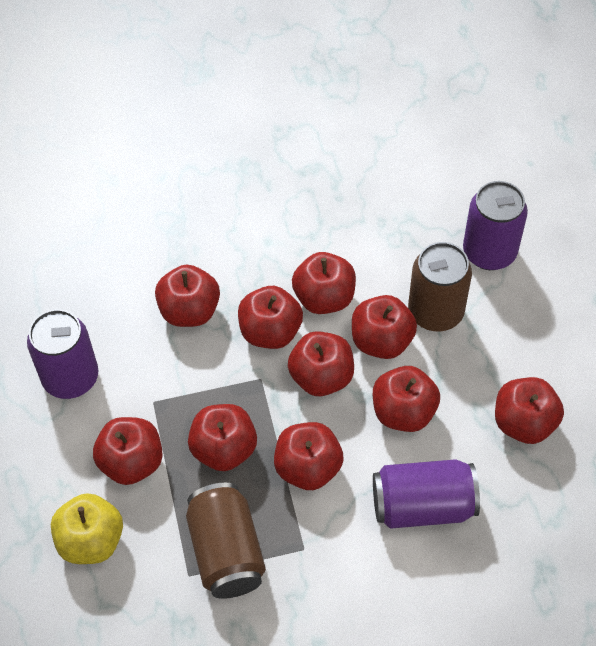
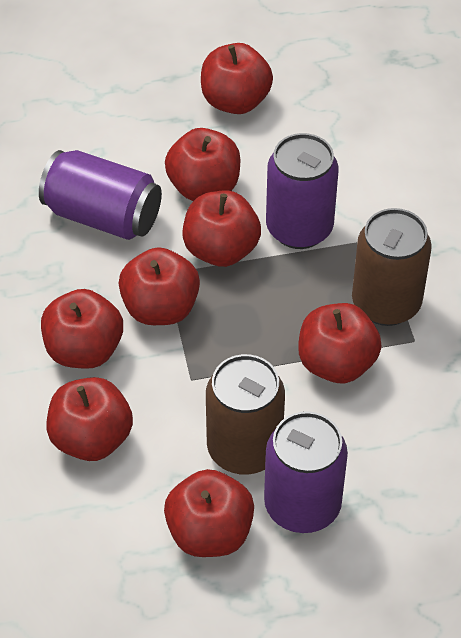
red apple: [93,417,163,485] [155,265,220,327] [188,404,257,471] [238,286,303,349] [274,422,344,490] [288,331,354,396] [292,252,356,314] [352,295,417,359] [373,366,440,432] [495,377,564,444] = 10 -> [41,289,123,369] [46,377,133,461] [119,247,200,325] [164,469,254,557] [165,128,241,201] [182,190,261,267] [201,43,273,114] [298,303,382,383] = 8
yellow apple: [51,493,123,564] = 1 -> none = 0

